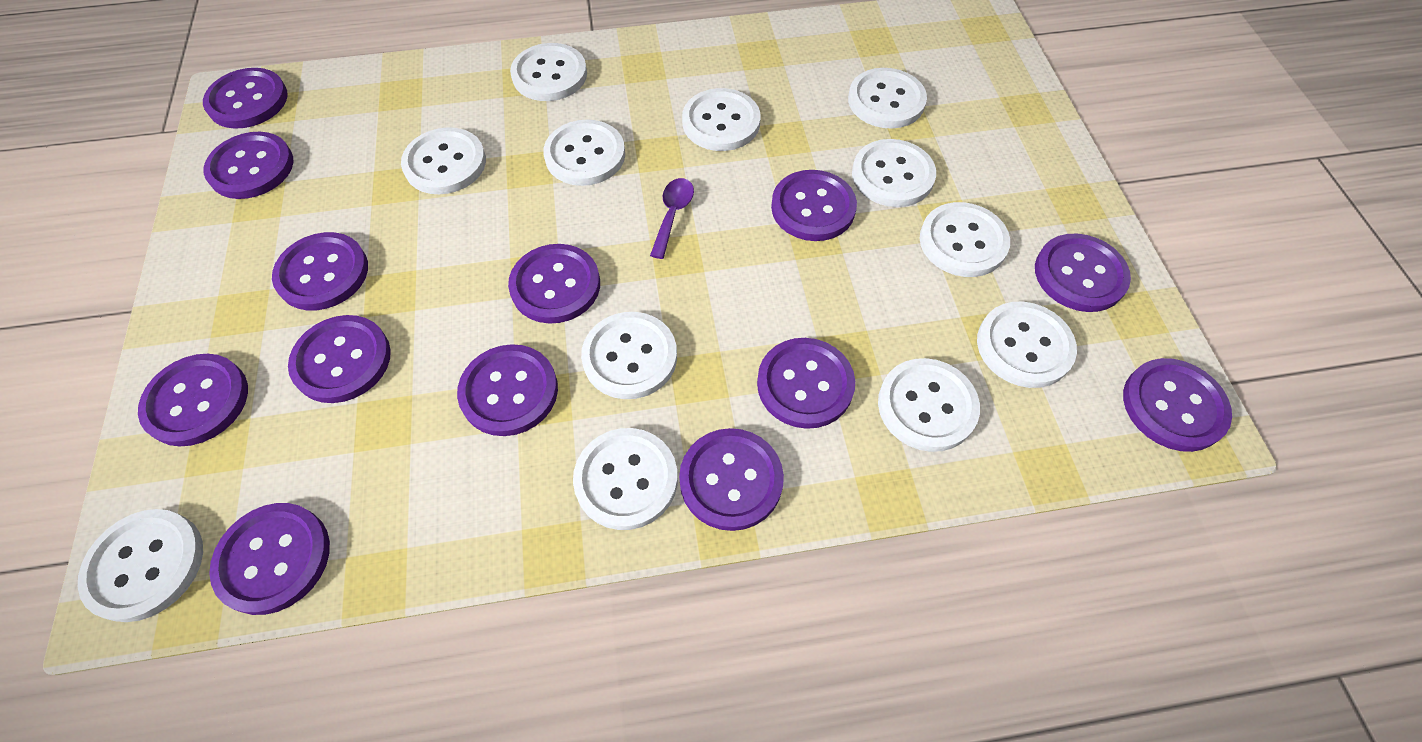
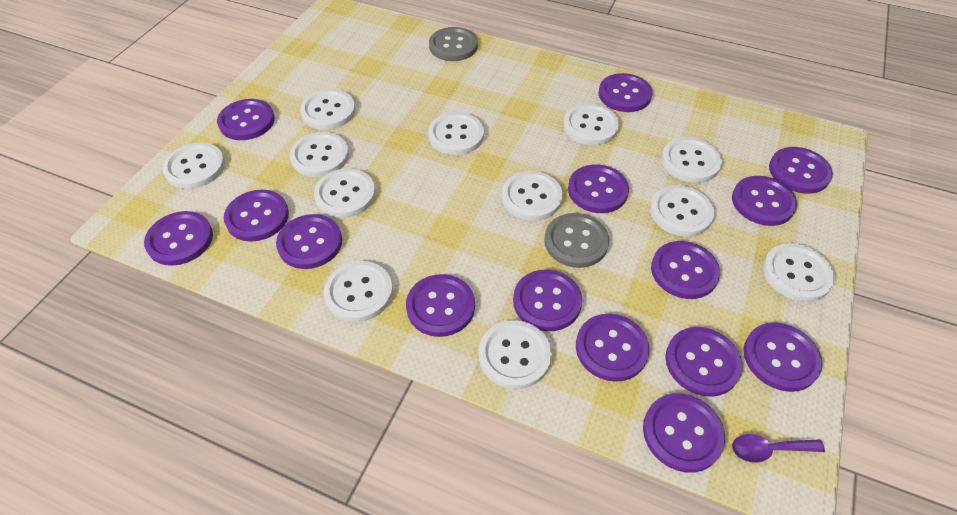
grey button: none = 0 -> [429,27,478,61] [544,213,609,268] = 2
purple button: [138,354,248,447] [203,68,288,129] [203,132,293,199] [209,503,330,615] [272,232,368,310] [288,315,391,403] [457,344,558,436] [508,244,600,324] [679,428,784,531] [757,338,855,429] [771,170,857,241] [1035,234,1131,312] [1123,358,1232,452] = 13 -> [144,211,213,266] [217,99,275,140] [224,190,289,242] [276,214,342,269] [406,274,475,337] [513,270,582,331] [568,165,629,213] [576,314,650,382] [598,73,653,112] [643,393,725,473] [651,241,720,299] [665,327,743,397] [732,176,797,226] [744,323,823,392] [769,147,833,194] = 15

